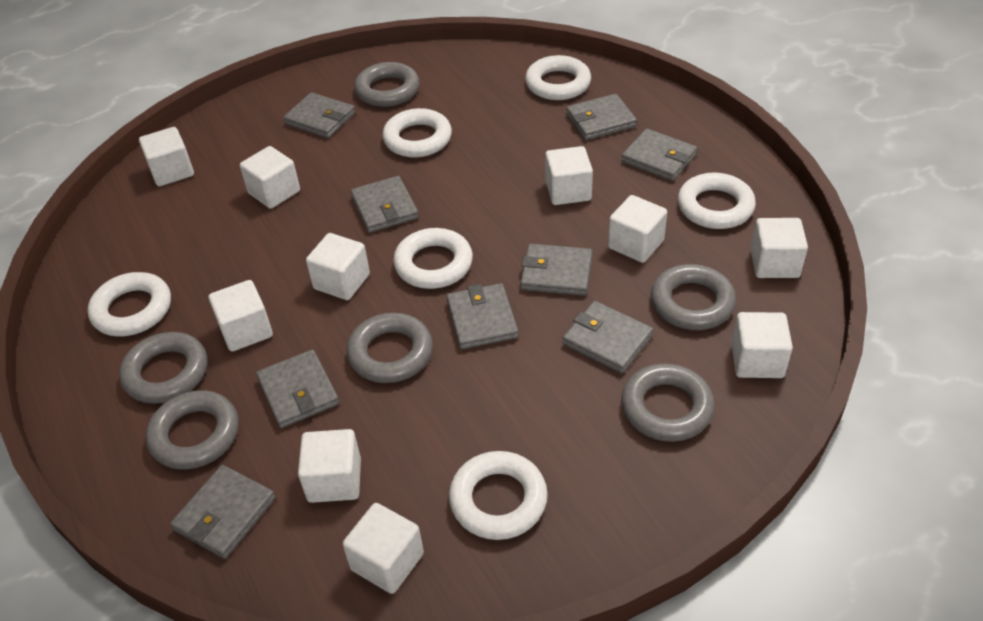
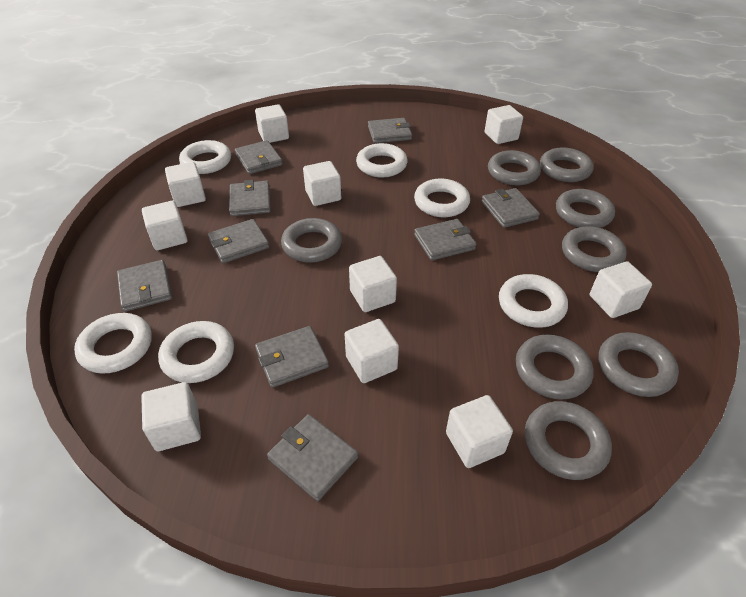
grey ring: [119,332,207,404] [146,390,239,470] [347,313,433,383] [354,62,420,107] [621,363,715,442] [651,264,736,330] = 6 -> [281,218,342,263] [488,150,541,185] [516,335,593,400] [525,401,612,480] [540,148,594,182] [556,189,615,228] [562,226,626,272] [599,332,679,397] = 8

